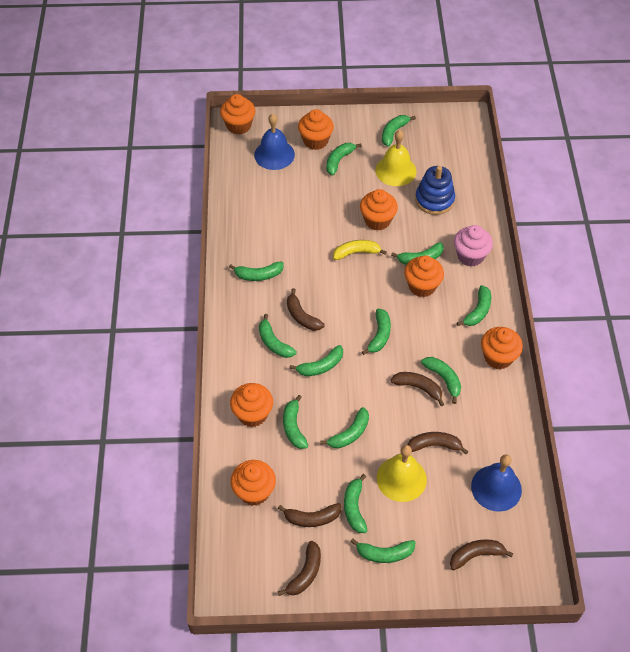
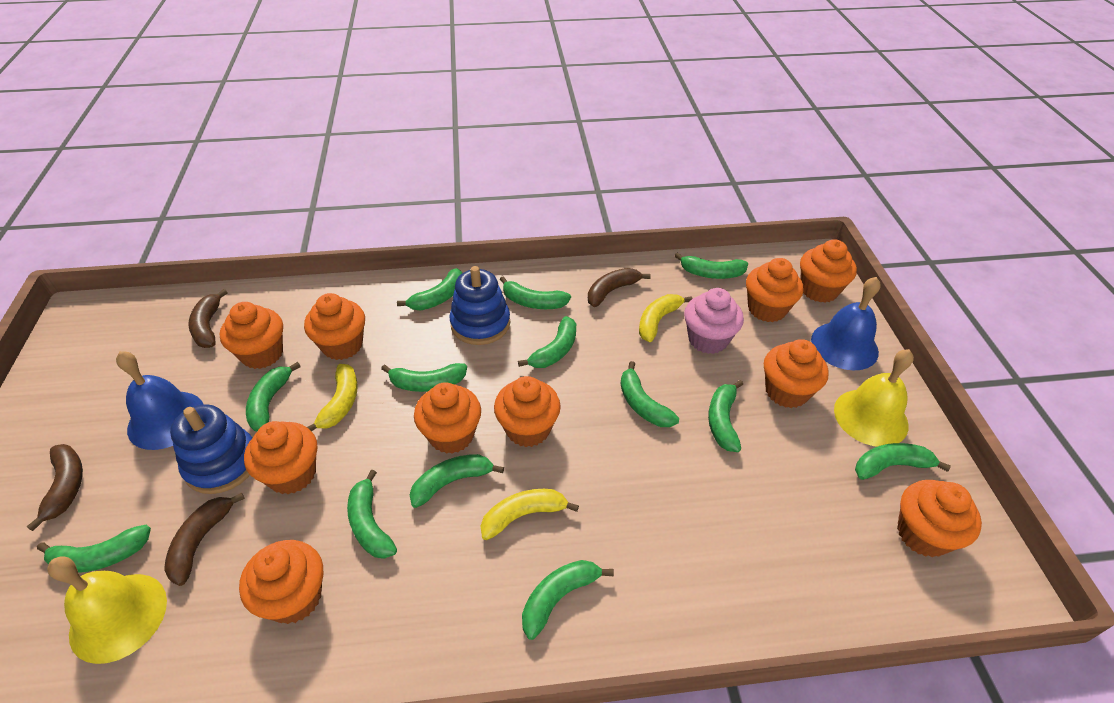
blue stacking toy: [415,166,455,215] = 1 -> [170,405,252,494] [449,266,510,345] = 2
brown banana: [278,503,341,527] [278,541,321,596] [287,288,325,331] [390,372,445,406] [408,432,469,454] [450,539,513,570] = 6 -> [26,444,83,531] [164,493,245,586] [188,289,227,348] [588,268,651,307] = 4
orange cupcake: [220,94,255,135] [230,383,273,427] [231,460,276,506] [298,109,334,150] [360,189,398,231] [404,255,444,297] [481,327,523,369] = 7 -> [220,302,283,369] [239,540,323,624] [244,421,317,494] [304,293,365,360] [414,382,481,454] [494,376,561,447] [746,258,803,322] [764,339,829,408] [800,239,857,303] [897,480,982,557] = 10
yellow banana: [333,240,387,260] = 1 -> [307,364,358,431] [481,489,579,540] [639,294,693,342] = 3

